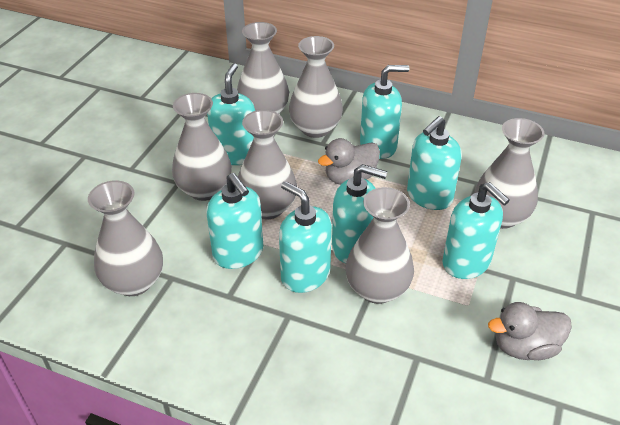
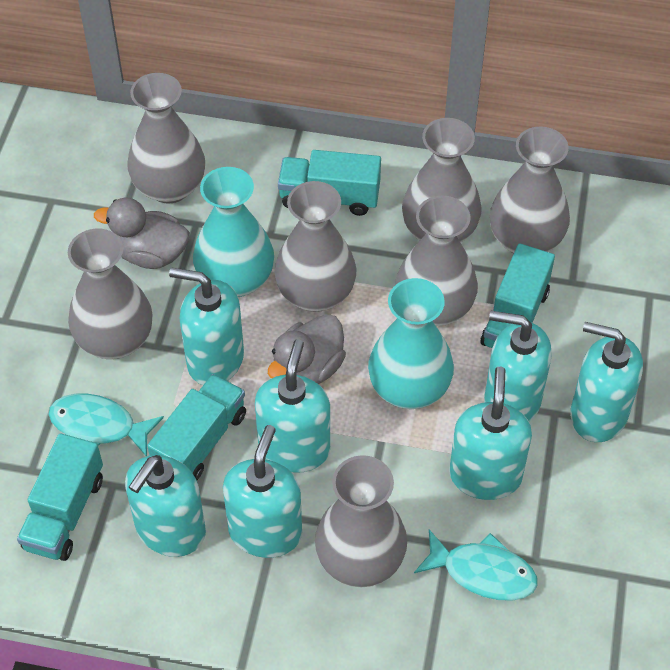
turquoise fish: none = 0 -> [48,394,164,457] [414,529,537,601] = 2
turquoise truck: none = 0 -> [17,433,103,561] [147,374,246,480] [278,150,381,216] [481,243,555,348] = 4
turquoise vase: none = 0 -> [193,167,274,297] [368,278,454,409] = 2

